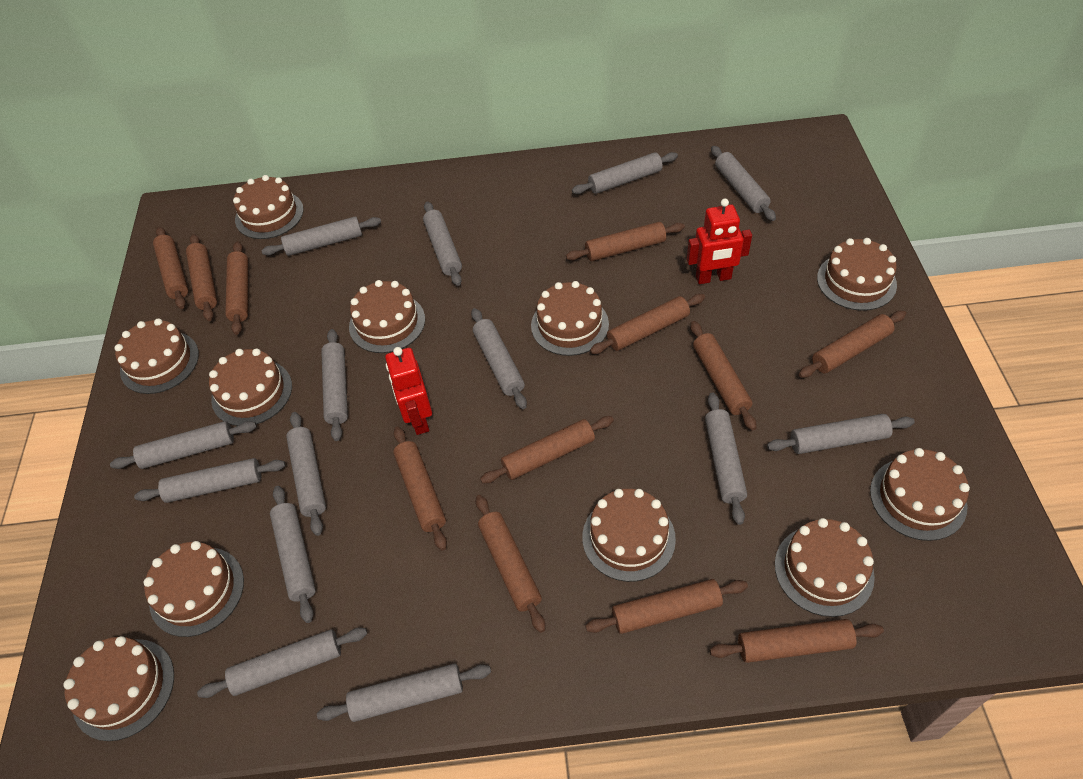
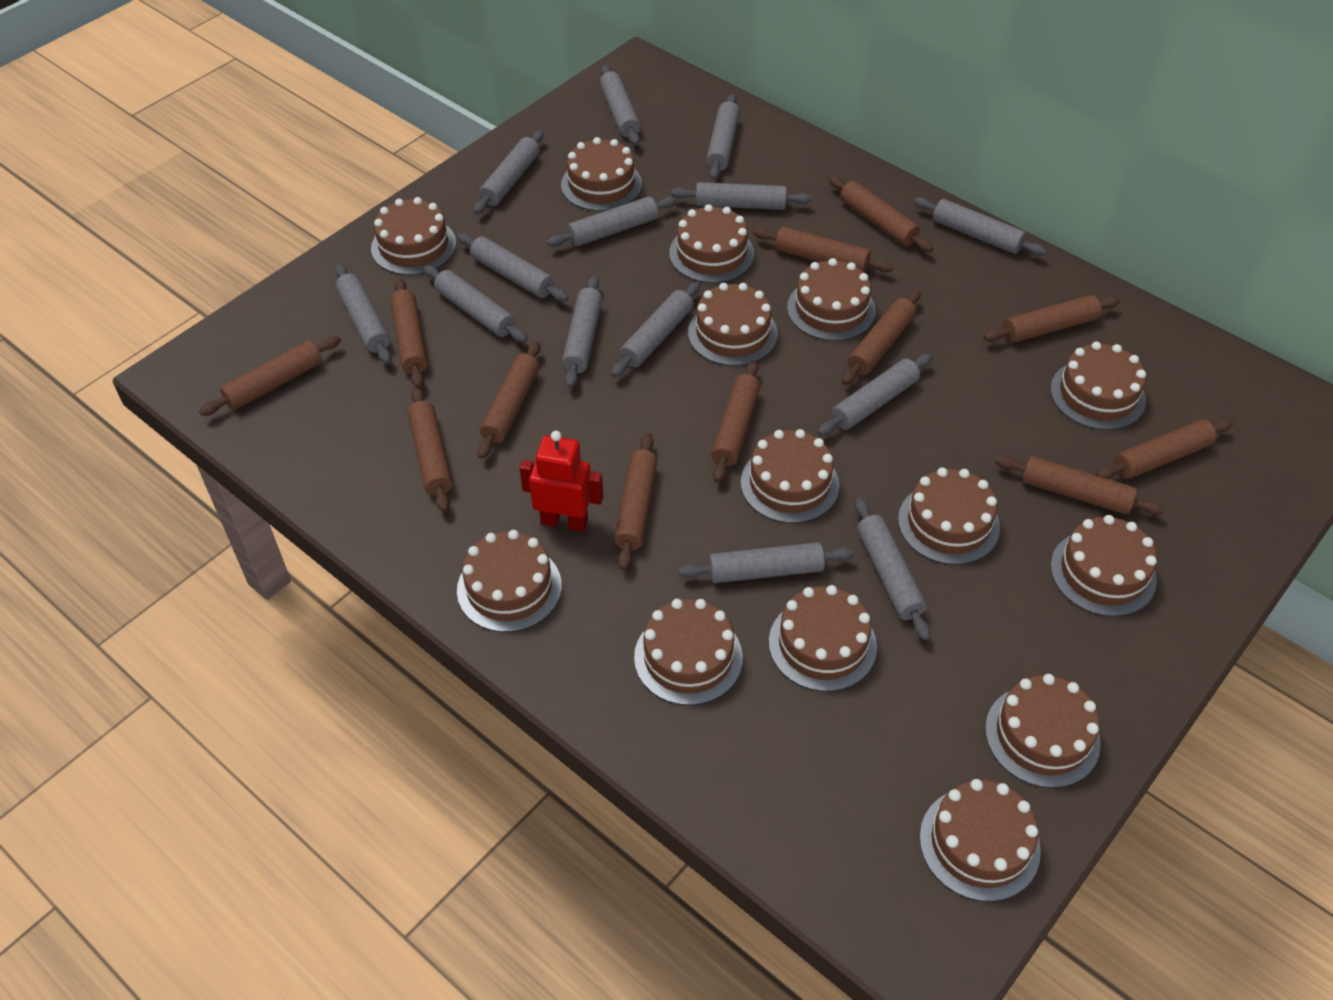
brown cake: [63,636,174,741] [115,318,199,394] [144,541,244,637] [209,348,292,426] [233,175,304,239] [349,280,425,353] [531,281,609,356] [582,489,676,582] [775,518,875,617] [817,238,897,311] [870,448,970,541] = 11 -> [371,197,456,275] [457,530,562,632] [561,137,642,211] [634,599,743,705] [669,204,754,283] [688,283,778,366] [741,429,839,523] [769,585,877,692] [787,258,876,341] [898,467,1000,565] [920,779,1041,902] [985,674,1101,788] [1050,515,1157,617] [1051,342,1146,430] = 14
red robot: [385,347,432,435] [687,199,752,284] = 2 -> [519,431,604,532] = 1

